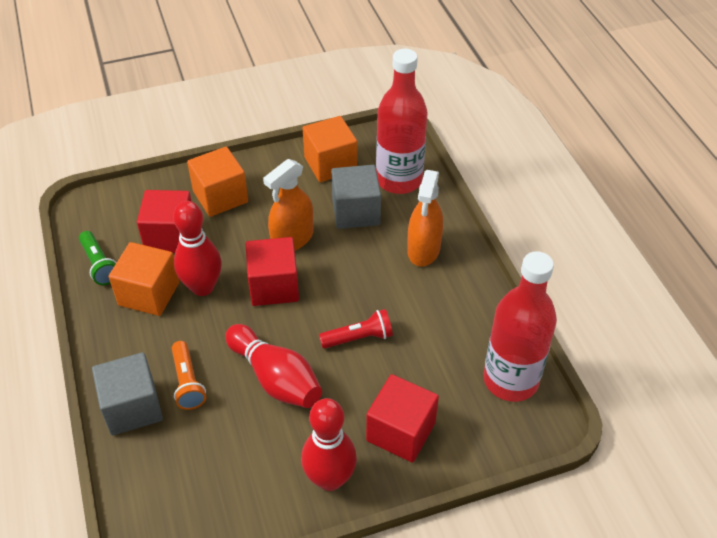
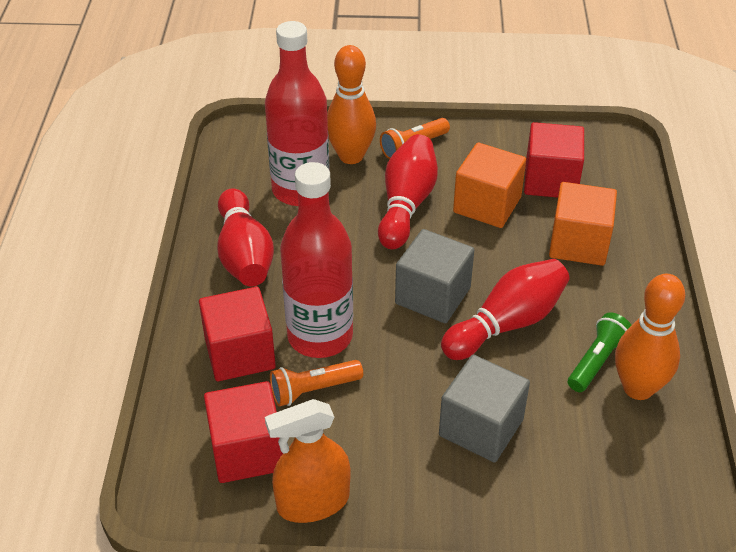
orange bowling pin: none = 0 -> [327,45,376,164] [615,274,685,400] = 2
orange cube: [109,242,180,316] [187,147,248,217] [303,116,357,182] = 3 -> [453,142,526,228] [549,182,617,266] = 2
orange flashlight: [172,341,206,410] = 1 -> [270,360,363,406] [380,118,450,159] = 2
orange spray bottle: [263,159,313,251] [407,170,443,267] = 2 -> [265,399,350,523] = 1
red flashlight: [319,309,393,349] = 1 -> none = 0

